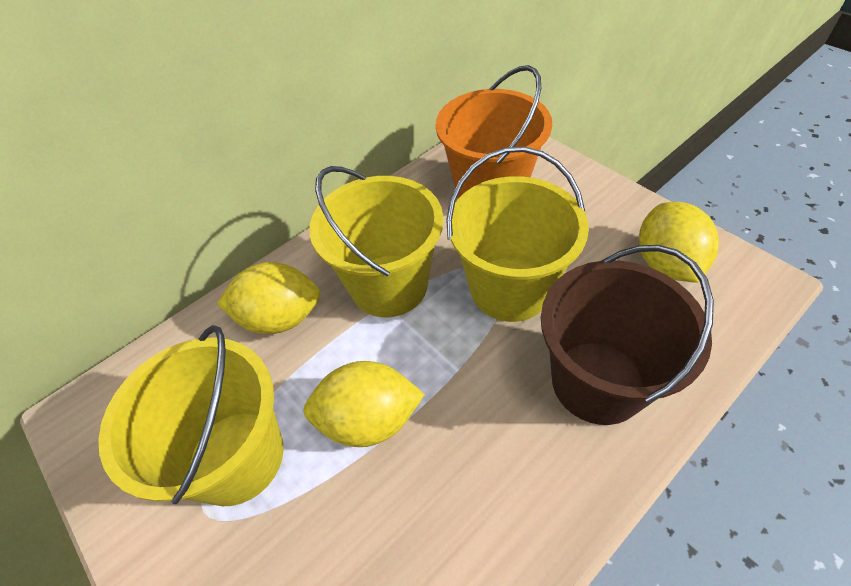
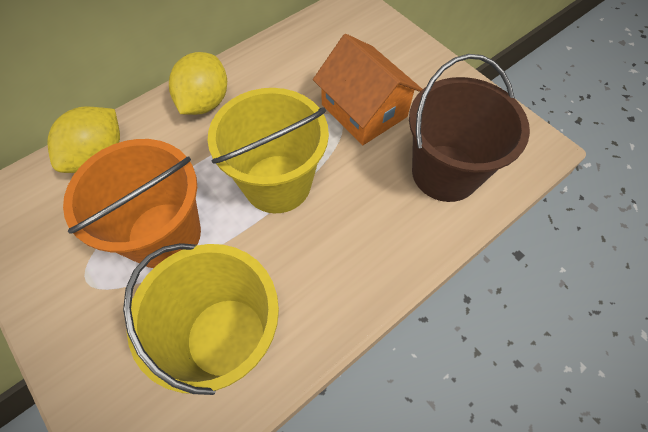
orange house: none = 0 -> [313,34,423,145] = 1
yellow bucket: [98,325,284,506] [309,166,443,317] [446,147,589,322] = 3 -> [123,243,279,395] [208,88,329,213] = 2
yellow lemon: [217,262,320,334] [303,361,425,447] [639,202,719,283] = 3 -> [47,106,120,173] [169,52,227,115] = 2

